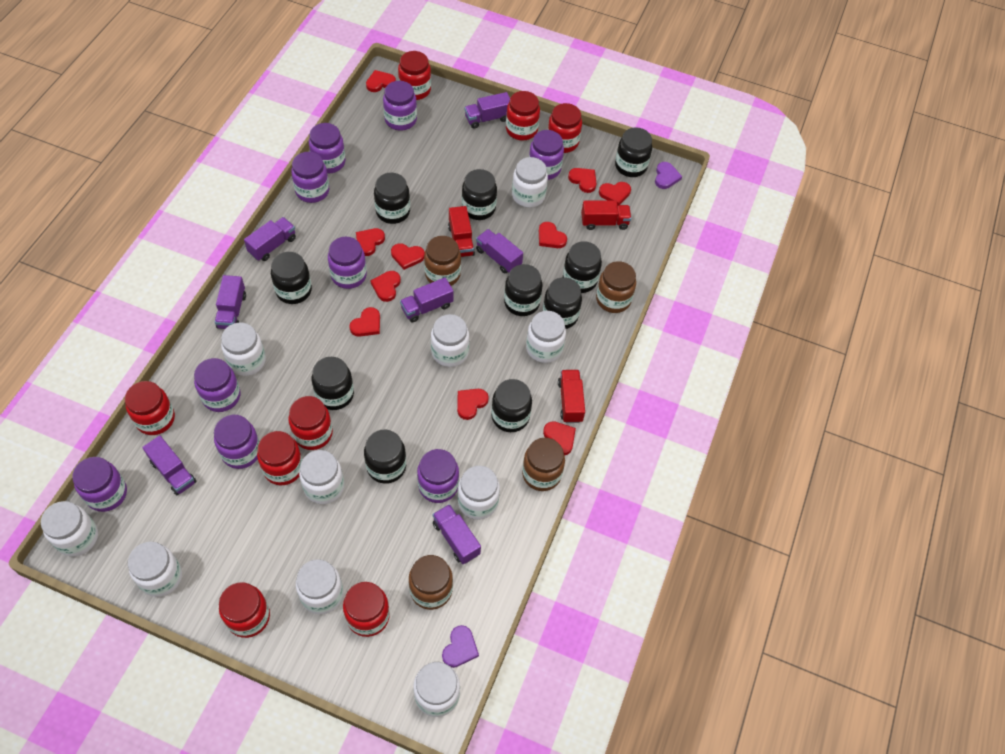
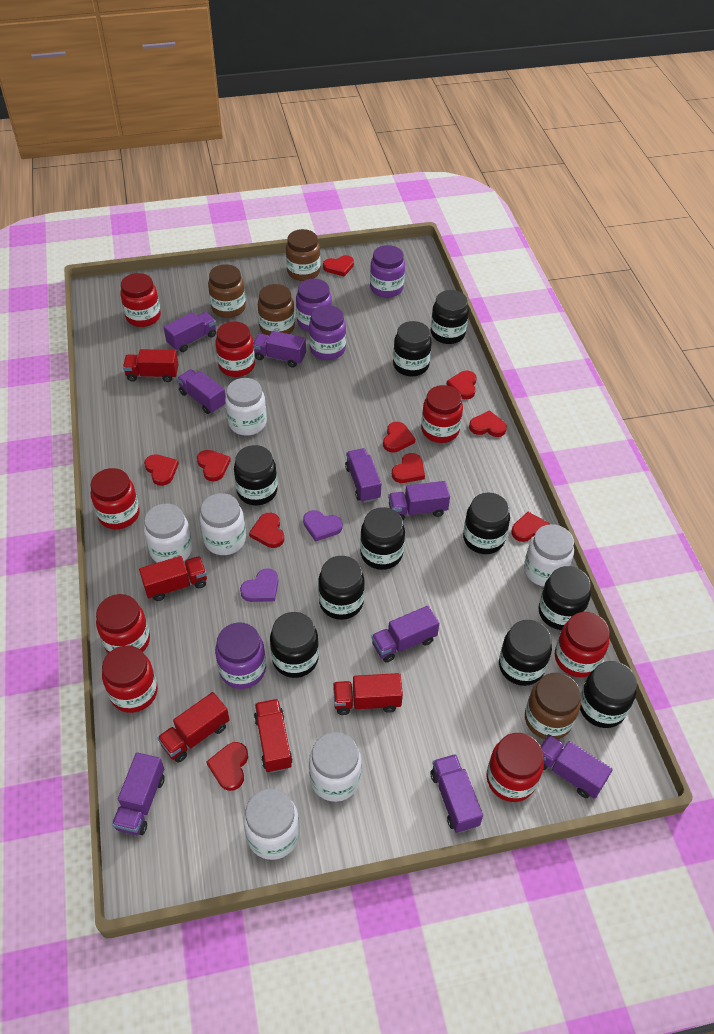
purple jar: [72,457,127,512] [194,358,241,412] [214,415,259,469] [291,152,329,203] [309,123,346,174] [328,237,367,289] [383,81,417,131] [417,449,459,503] [529,130,564,180] = 9 -> [215,623,266,689] [296,279,332,332] [309,305,346,360] [370,245,405,298] = 4
purple truck: [142,435,197,495] [215,275,246,329] [244,217,296,261] [400,278,454,322] [433,504,481,564] [465,92,510,129] [476,229,523,273] = 7 -> [112,752,165,835] [164,312,216,352] [177,369,226,414] [253,331,306,368] [345,448,381,503] [371,606,439,663] [388,481,450,520] [431,754,483,833] [540,734,613,799] = 9
red truck: [448,206,475,257] [558,370,585,423] [581,200,631,230] = 3 -> [123,349,178,382] [139,556,207,601] [157,692,230,763] [254,699,293,773] [333,673,403,715] = 5
white jar: [41,501,98,557] [128,542,182,597] [221,323,266,376] [296,559,343,614] [299,450,344,504] [413,662,460,717] [431,314,469,367] [458,466,500,520] [512,157,548,208] [526,311,566,363] = 10 -> [144,504,192,563] [199,493,246,555] [225,378,267,436] [243,788,300,860] [309,732,362,802] [524,524,574,587] = 6

